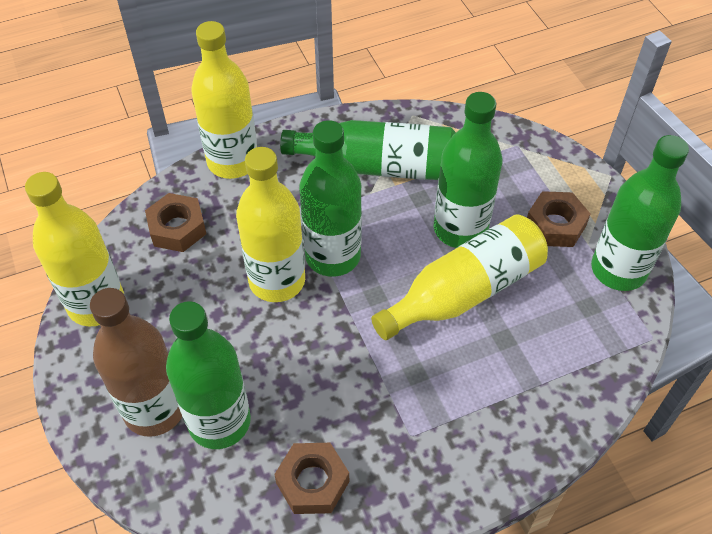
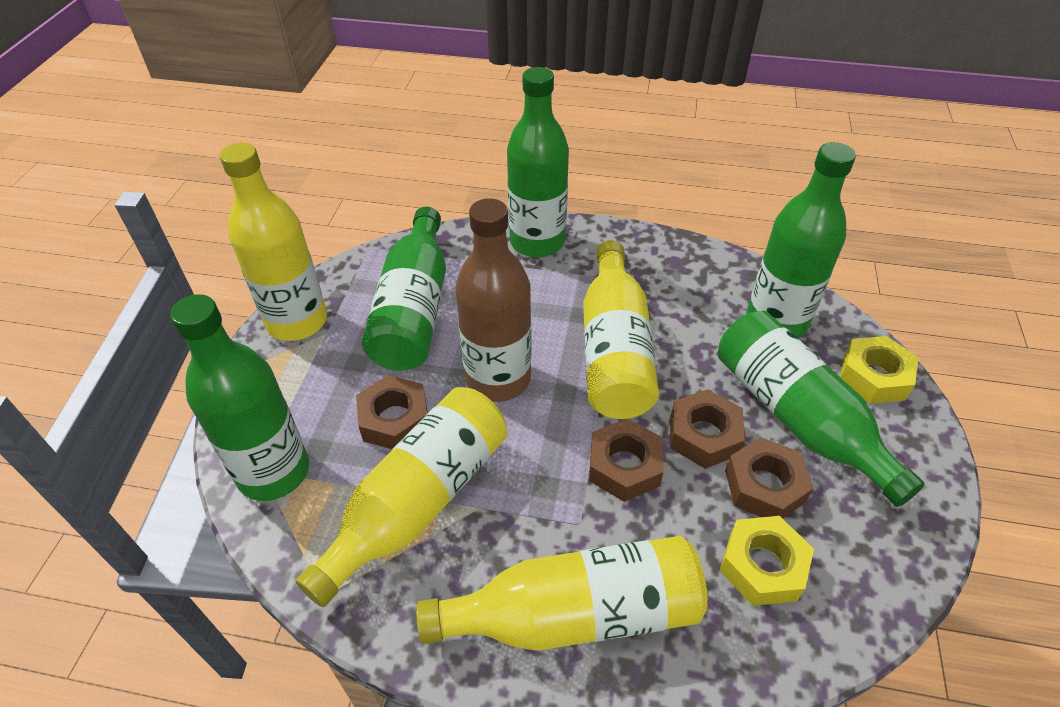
brown nut: [145,193,206,252] [274,443,349,514] [527,191,590,247] = 3 -> [356,375,428,449] [589,418,664,502] [670,389,745,469] [725,437,814,519] = 4
yellow nut: none = 0 -> [720,516,814,606] [840,336,919,404] = 2

